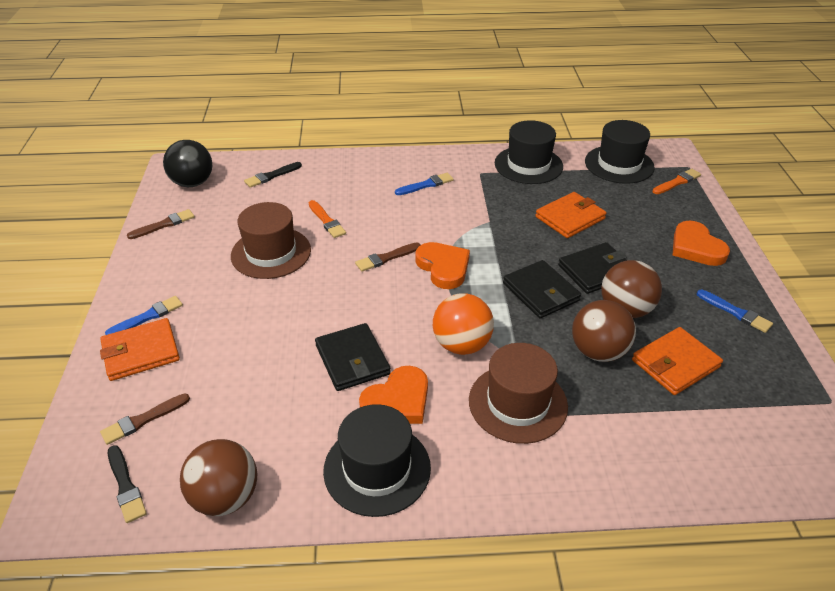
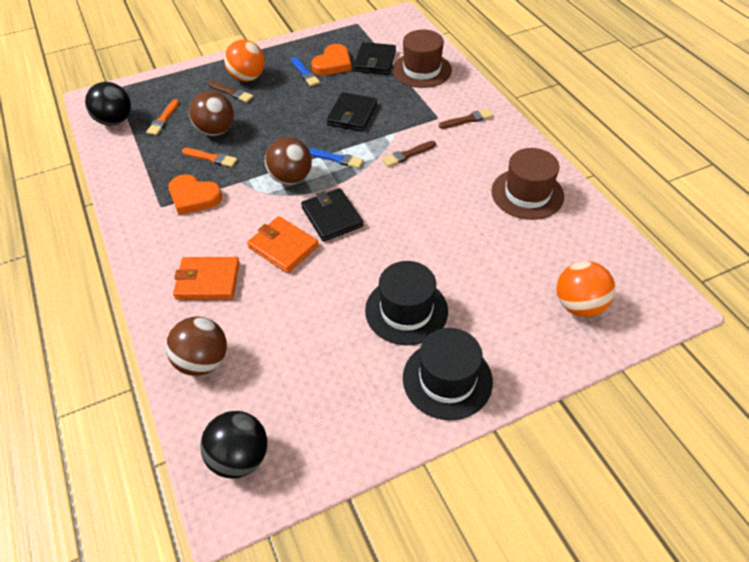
black ball: [163,140,212,187] = 1 -> [85,82,131,126] [200,411,267,479] = 2
black brush: [108,445,147,523] [244,162,302,188] = 2 -> none = 0
black hat: [323,404,431,517] [495,120,563,184] [585,120,655,184] = 3 -> [365,261,448,345] [403,328,493,420] = 2
blue brush: [105,296,183,335] [395,173,454,195] [697,290,773,333] = 3 -> [291,57,320,86] [309,148,364,168] = 2
orange ball: [433,293,494,355] = 1 -> [224,40,265,82] [556,261,615,317] = 2
orange heart: [359,366,428,424] [415,242,470,289] [673,221,730,266] = 3 -> [168,174,222,215] [311,44,352,76] = 2
orange wallet: [100,318,180,381] [535,192,607,238] [632,327,723,395] = 3 -> [173,257,240,300] [247,216,319,273] = 2

